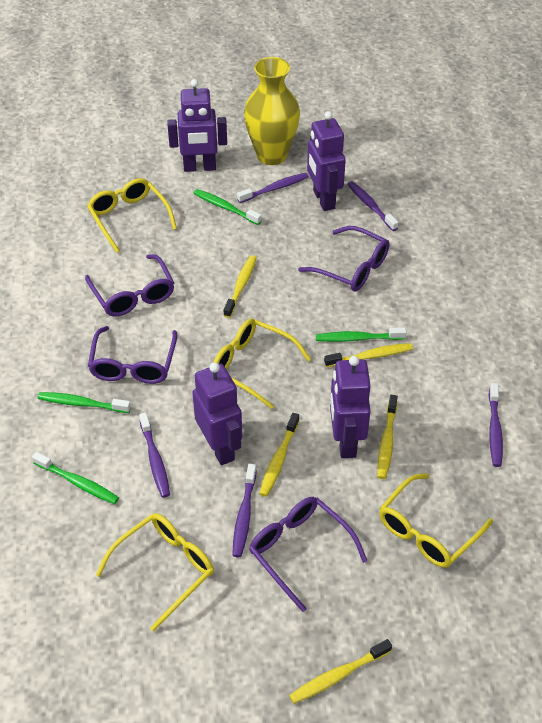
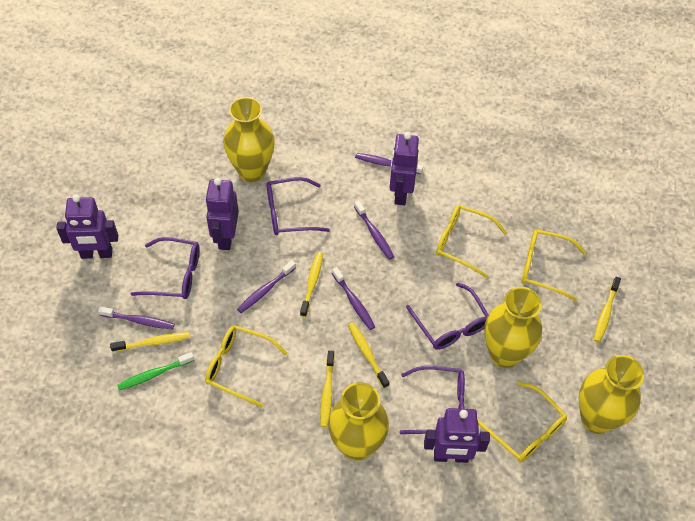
green toothbrush: [32,452,119,504] [38,392,131,413] [194,189,262,225] [316,327,407,342] = 4 -> [117,352,194,391] = 1
yellow vase: [244,57,300,165] = 1 -> [223,97,275,182] [328,382,389,461] [484,287,542,368] [579,355,644,434] = 4

